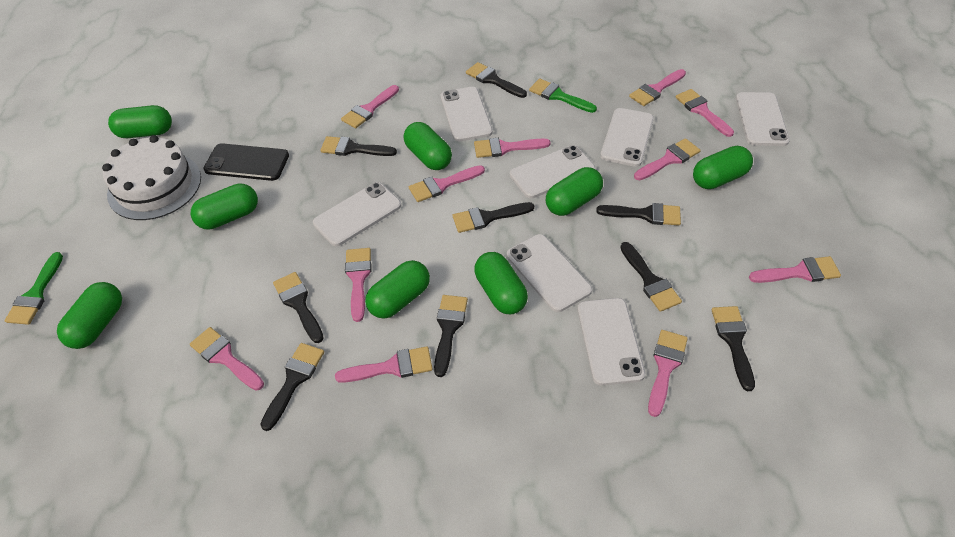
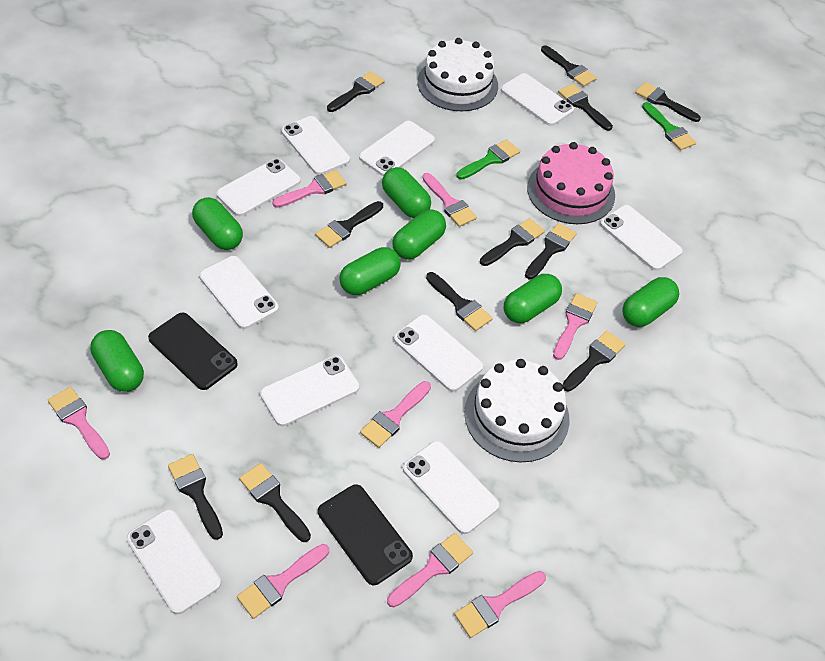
black brush: [260,343,324,431] [273,272,324,343] [320,136,397,156] [434,295,468,377] [452,202,534,233] [466,62,527,98] [596,203,681,226] [620,242,682,312] [712,306,755,391] = 9 -> [168,454,223,540] [239,463,311,542] [315,201,383,248] [327,71,385,112] [426,272,493,331] [480,218,545,266] [525,223,577,279] [541,45,597,87] [558,84,613,131] [563,330,626,392] [635,82,701,122] = 11
black phone: [203,143,289,181] = 1 -> [148,313,238,390] [318,484,413,585] = 2
green capsule: [57,282,122,349] [108,105,172,138] [191,183,258,229] [365,260,430,319] [404,122,452,170] [474,252,528,314] [546,167,603,216] [693,146,753,189] = 8 -> [90,330,144,392] [192,197,243,250] [339,247,401,295] [382,167,431,218] [392,209,446,260] [504,274,562,323] [622,277,679,327] = 7
pink brush: [190,327,264,391] [335,346,433,383] [341,85,399,128] [345,248,371,322] [409,165,485,202] [474,138,551,158] [629,69,686,106] [634,138,701,180] [648,330,688,417] [676,89,734,137] [749,256,841,283] = 11 -> [48,387,110,460] [237,544,329,619] [272,170,347,208] [360,381,431,448] [387,533,473,607] [422,173,477,227] [454,571,546,638] [553,293,597,360] = 8
pink cake: none = 0 -> [527,142,615,224] = 1
white cake: [102,135,201,220] = 1 -> [417,38,498,111] [464,359,569,462] = 2
white phone: [313,182,401,246] [441,87,493,142] [507,234,592,312] [510,145,595,198] [577,298,645,386] [600,108,654,167] [736,92,790,146] = 7 -> [126,509,221,614] [199,256,279,329] [216,159,301,216] [260,355,359,426] [281,116,350,175] [359,121,435,176] [394,314,483,392] [403,441,499,534] [501,73,574,126] [600,205,683,271] = 10

